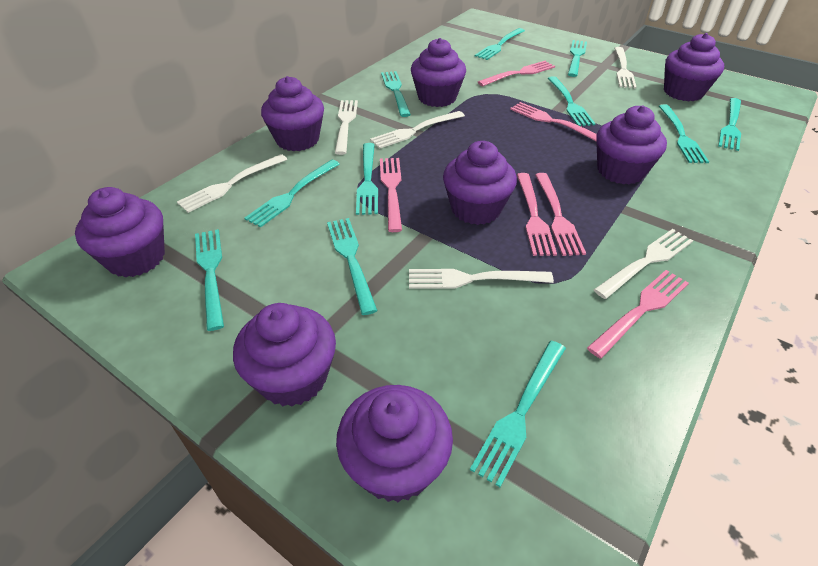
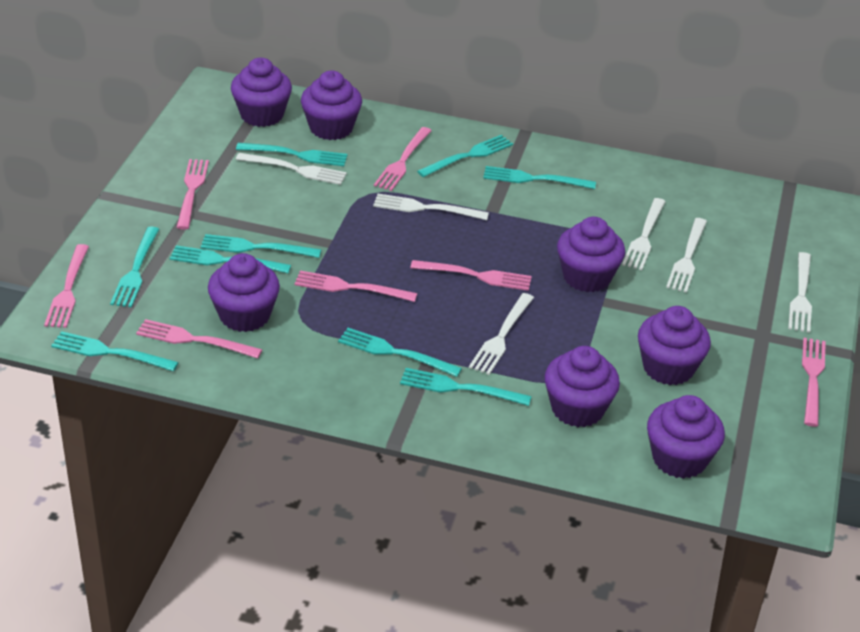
pink fork: [380,158,402,232] [478,61,555,86] [510,102,597,141] [517,173,557,256] [535,173,586,256] [587,270,689,358] = 6 -> [44,244,89,328] [136,319,262,358] [176,159,209,230] [294,271,418,302] [374,127,432,191] [410,260,532,291] [802,338,826,427] = 7
purple cupcake: [75,187,165,277] [233,303,336,407] [261,76,324,151] [336,385,453,502] [411,38,466,107] [443,141,517,225] [596,105,667,185] [664,33,724,101] = 8 -> [208,253,280,332] [231,58,292,127] [301,71,362,140] [545,346,620,427] [557,217,625,292] [638,306,711,385] [647,395,725,479] = 7
turquoise fork: [195,229,224,331] [244,160,340,228] [327,218,378,315] [356,143,378,215] [381,71,411,117] [470,341,566,487] [475,28,525,60] [548,76,596,126] [568,40,587,77] [659,105,709,163] [718,98,741,151] = 11 -> [51,331,179,371] [110,227,159,308] [170,245,291,273] [201,234,321,258] [236,143,348,166] [338,328,462,377] [400,368,532,406] [417,135,513,177] [483,166,596,189] = 9

